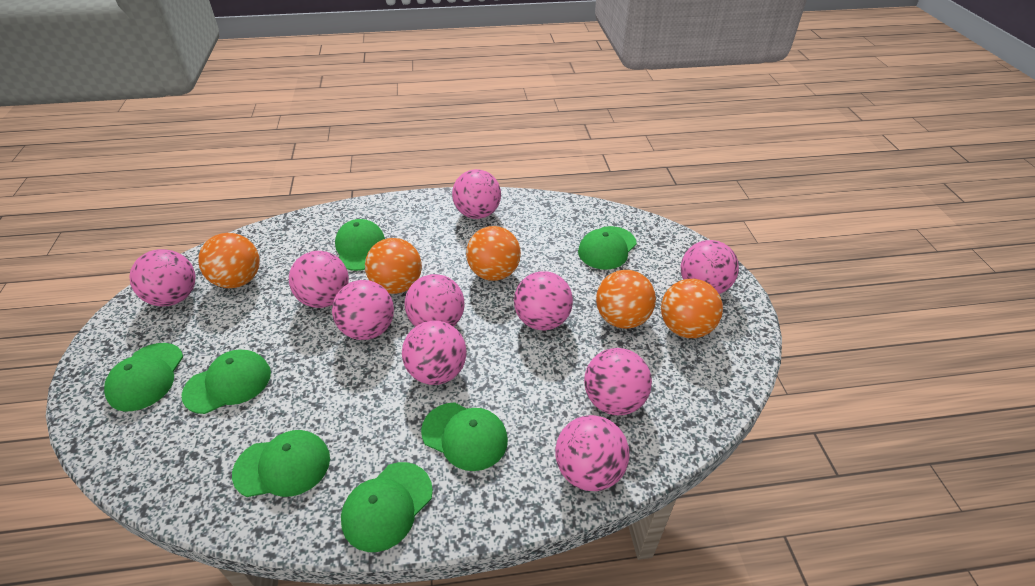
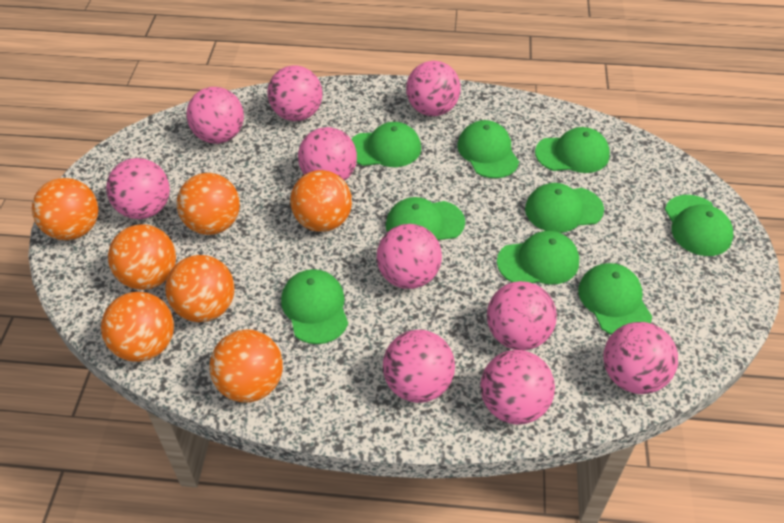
green cap: [104,343,183,412] [181,350,271,414] [232,430,330,497] [335,219,385,271] [341,462,433,552] [421,402,508,471] [578,226,637,270] = 7 -> [281,269,348,344] [351,122,421,167] [386,197,465,240] [457,120,519,178] [497,231,579,285] [525,183,604,233] [535,127,610,173] [578,263,652,335] [665,195,733,256] = 9
orange ball: [198,233,260,288] [365,238,422,294] [466,226,521,281] [596,270,656,329] [661,279,723,338] = 5 -> [32,178,98,240] [101,292,174,362] [108,225,176,290] [165,255,234,322] [177,173,240,235] [210,330,283,403] [290,170,352,232] = 7

